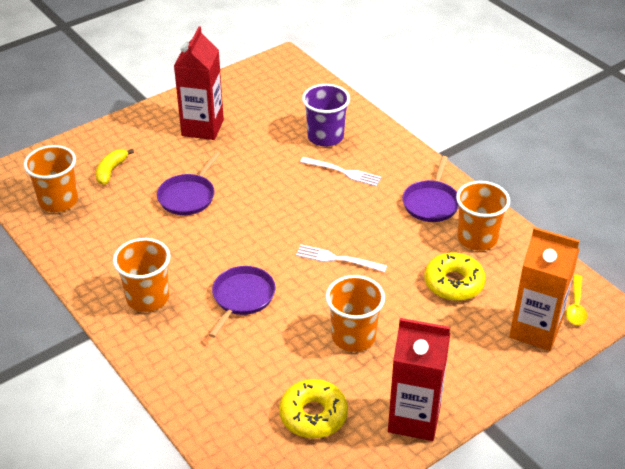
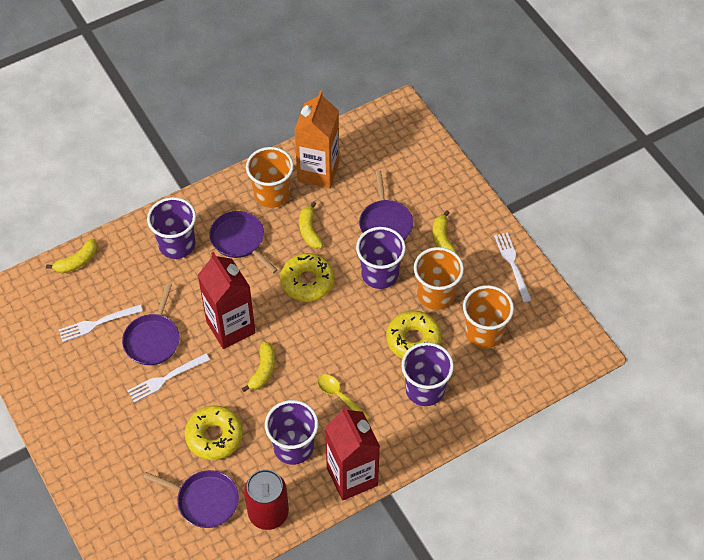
orange cup: [24,145,78,212] [113,238,170,312] [326,275,385,352] [456,181,510,251] = 4 -> [246,147,294,208] [414,247,464,310] [463,285,514,348] = 3
purple cup: [302,84,350,147] = 1 -> [147,197,196,259] [265,400,318,465] [356,227,406,289] [401,342,454,406] = 4
purple pan: [157,152,220,215] [209,266,276,338] [402,156,459,222] = 3 -> [122,283,180,365] [143,470,239,528] [209,211,277,273] [359,171,413,240] = 4
red can: none = 0 -> [244,469,289,530] = 1
white fork: [296,244,387,272] [300,157,381,186] = 2 -> [59,304,143,342] [128,353,210,403] [494,232,532,302] = 3
yellow banana: [96,149,134,185] = 1 -> [46,238,97,274] [242,342,275,392] [299,201,323,249] [433,210,457,254] = 4
yellow donut: [279,379,348,438] [424,252,486,301] = 2 -> [185,405,243,460] [280,253,334,302] [386,311,442,359] = 3

